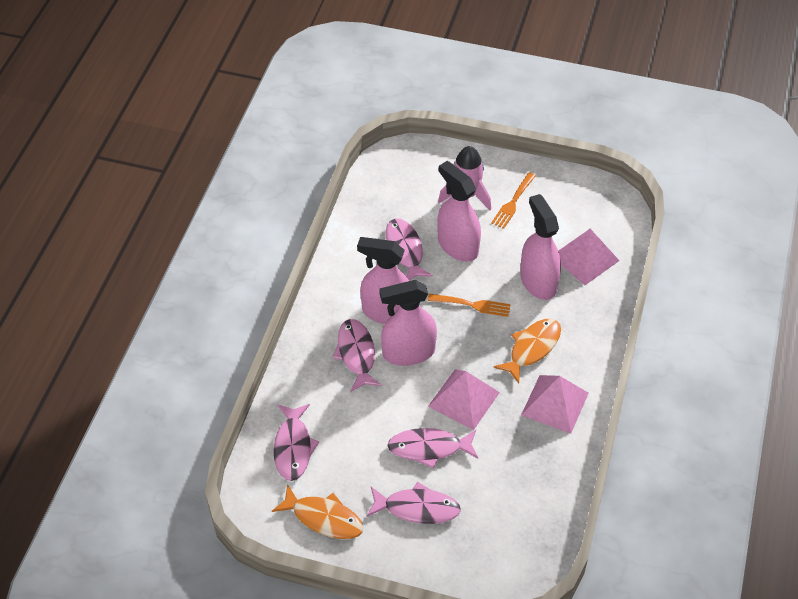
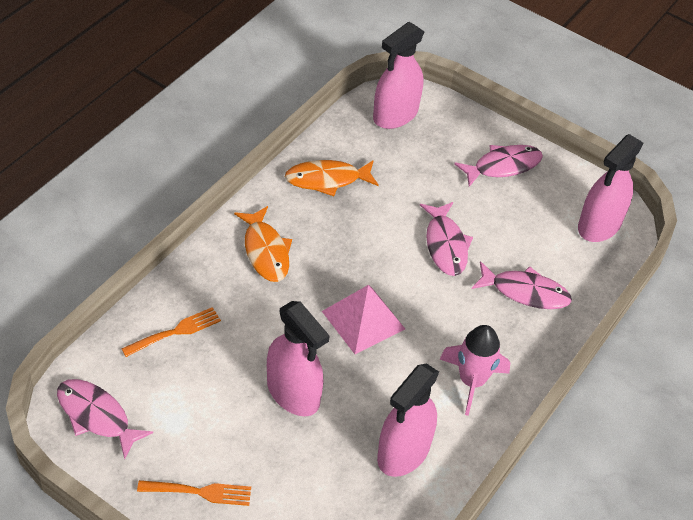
pink fish: [274,404,319,481] [333,319,382,392] [366,482,461,524] [386,219,433,280] [387,428,478,469] = 5 -> [57,379,153,460] [420,202,473,276] [454,145,543,187] [472,261,572,309] = 4
pink pyramid: [428,370,500,430] [521,375,589,434] [558,229,619,285] = 3 -> [322,285,405,354] = 1

